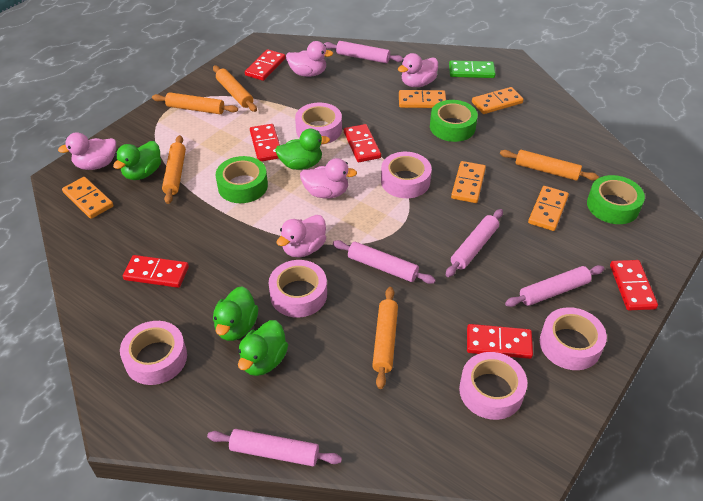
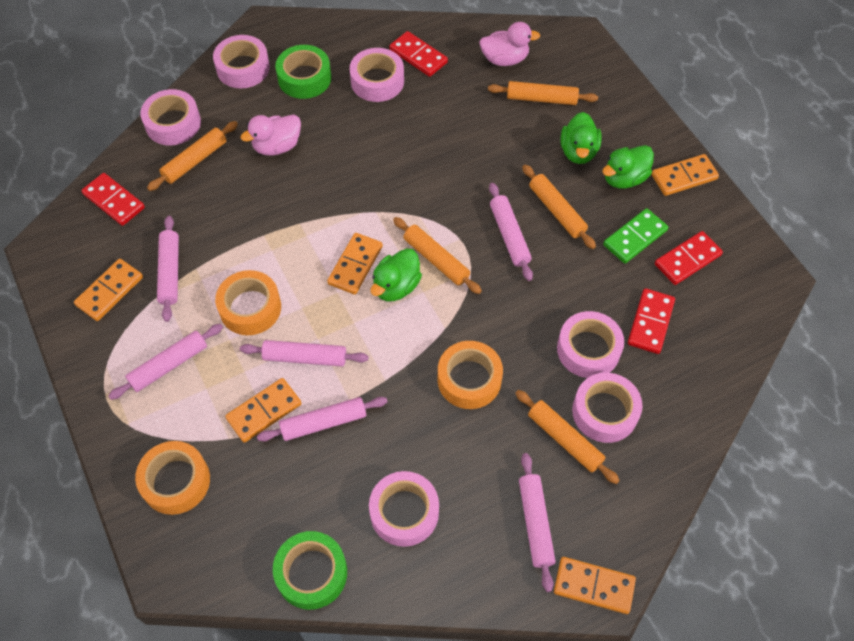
green duck: [113,141,161,180] [213,286,258,341] [238,320,288,376] [275,129,330,170] = 4 -> [371,248,422,301] [561,112,602,164] [602,145,654,189] = 3
green tape: [216,156,268,203] [430,100,478,142] [587,175,645,224] = 3 -> [273,531,347,610] [275,45,331,99] = 2
orange tape: none = 0 -> [135,441,210,515] [215,270,281,335] [438,341,503,409] = 3
pink duck: [58,132,116,170] [276,215,326,257] [286,41,333,77] [300,158,357,198] [398,53,438,87] = 5 -> [240,115,301,156] [479,22,540,66] = 2
pink rolling pin: [207,429,342,466] [324,41,404,63] [333,240,436,284] [446,209,503,277] [505,265,604,307] = 5 -> [108,324,223,400] [157,216,179,322] [240,340,368,367] [257,397,388,442] [489,183,533,281] [519,453,556,592] = 6
red domino: [123,255,189,288] [245,49,286,81] [250,124,280,162] [344,124,381,162] [467,324,533,359] [610,260,658,310] = 6 -> [81,173,145,226] [389,31,448,77] [628,288,675,354] [655,231,723,285] = 4

